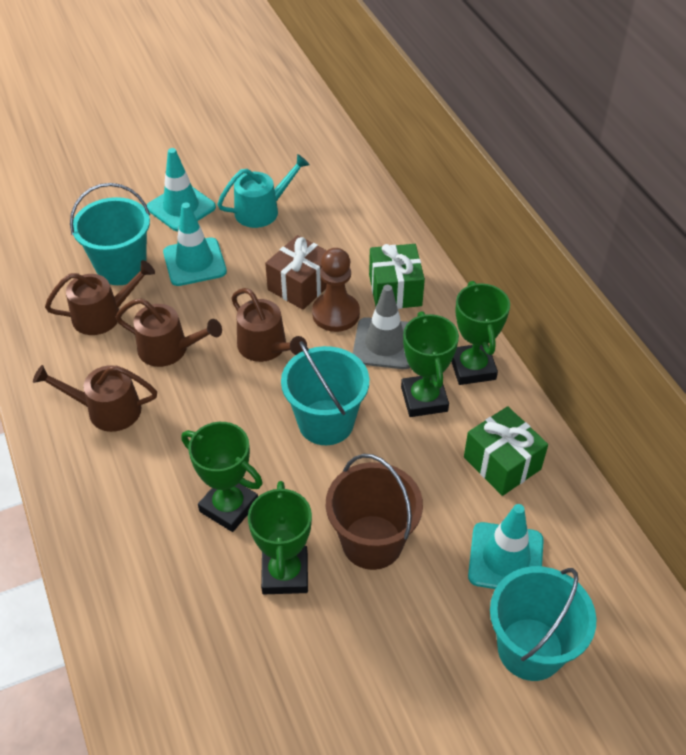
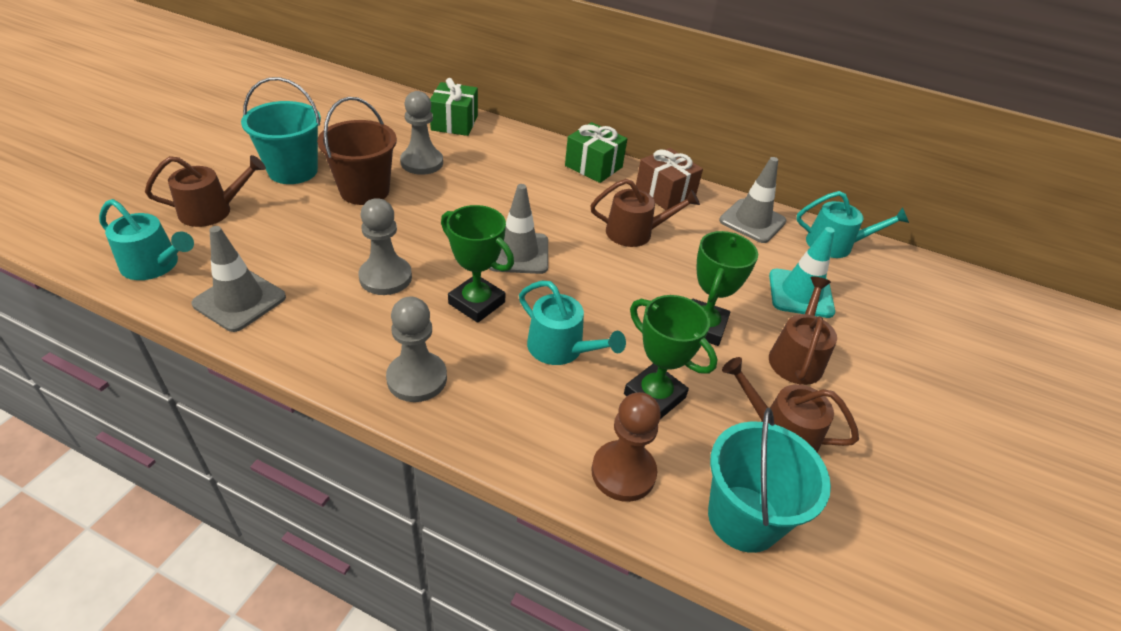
green trophy: [182,422,262,532] [248,481,312,594] [401,311,459,417] [451,281,510,385] = 4 -> [441,205,514,323] [624,295,717,419] [691,231,758,346] = 3
grey pawn: none = 0 -> [358,198,412,295] [386,297,447,402] [400,91,443,175] = 3
grey traffic cone: [353,285,410,369] = 1 -> [191,226,286,332] [489,184,548,274] [719,157,787,243] = 3
turquoise bucket: [70,183,150,285] [281,341,369,445] [490,566,597,681] = 3 -> [241,77,321,184] [708,408,831,553] = 2
turquoise traffic cone: [147,148,216,231] [163,203,227,286] [468,504,544,589] = 3 -> [769,227,835,318] = 1
turquoise watering can: [217,154,310,228] = 1 -> [99,199,194,280] [519,281,626,365] [796,191,909,258] = 3

